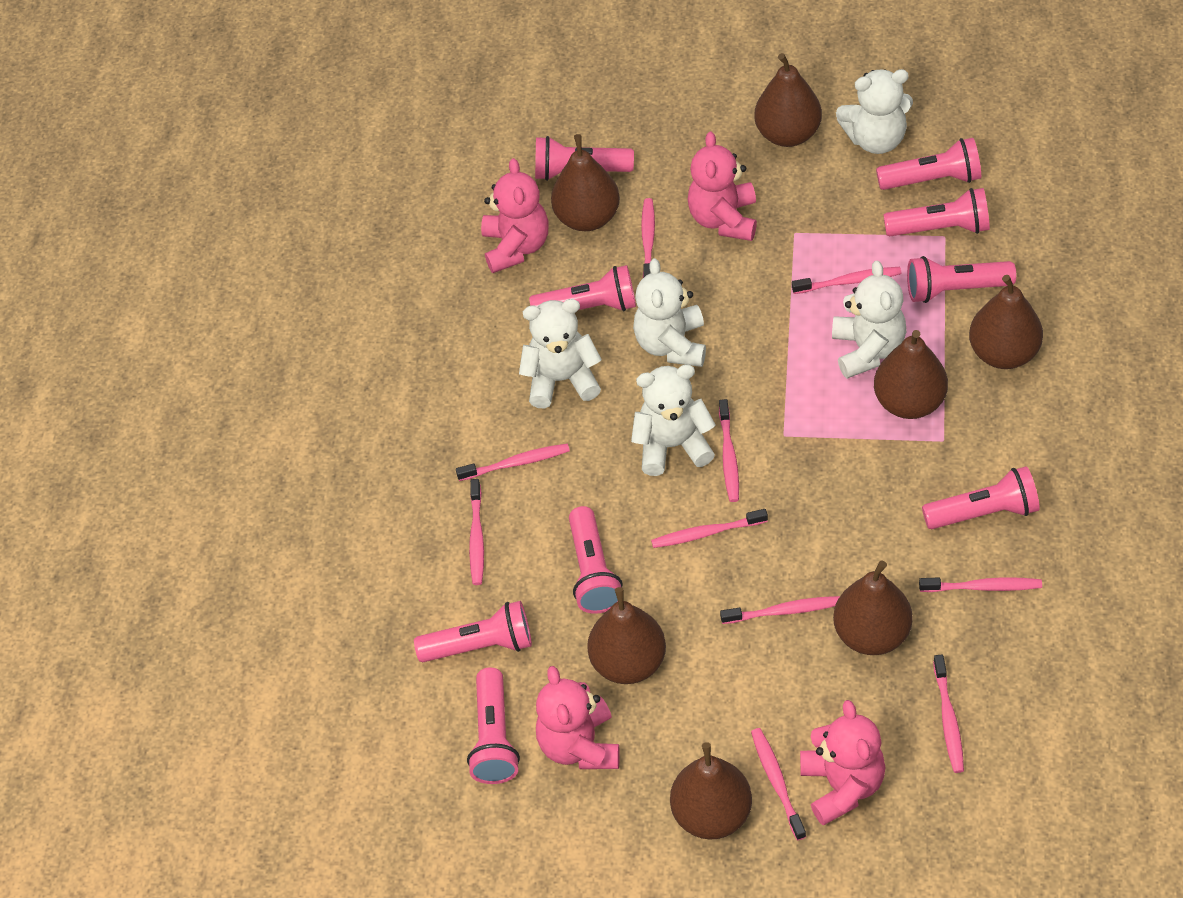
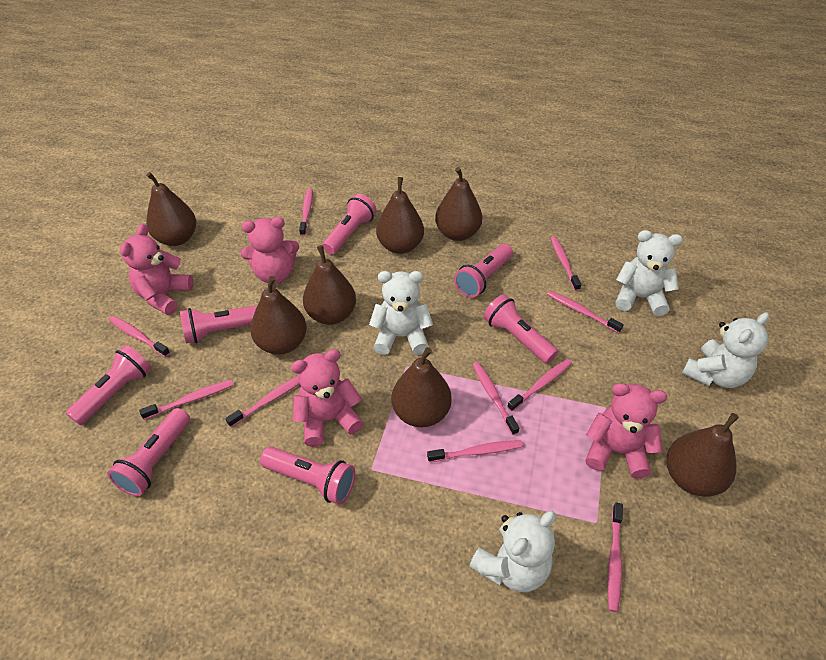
pink flashlight: [414,601,532,662] [467,668,520,784] [529,265,636,311] [535,136,634,181] [569,506,623,614] [876,138,981,190] [884,188,990,236] [907,256,1016,303] [922,466,1040,529] = 9 -> [66,345,152,425] [107,408,190,496] [180,305,257,343] [260,447,355,504] [322,194,376,255] [454,244,513,297] [484,294,558,364] = 7
white teddy bear: [519,299,602,409] [631,365,716,476] [633,258,706,367] [832,260,907,379] [836,69,913,154] = 5 -> [369,271,433,355] [469,511,556,592] [615,230,683,316] [682,312,769,388] = 4

